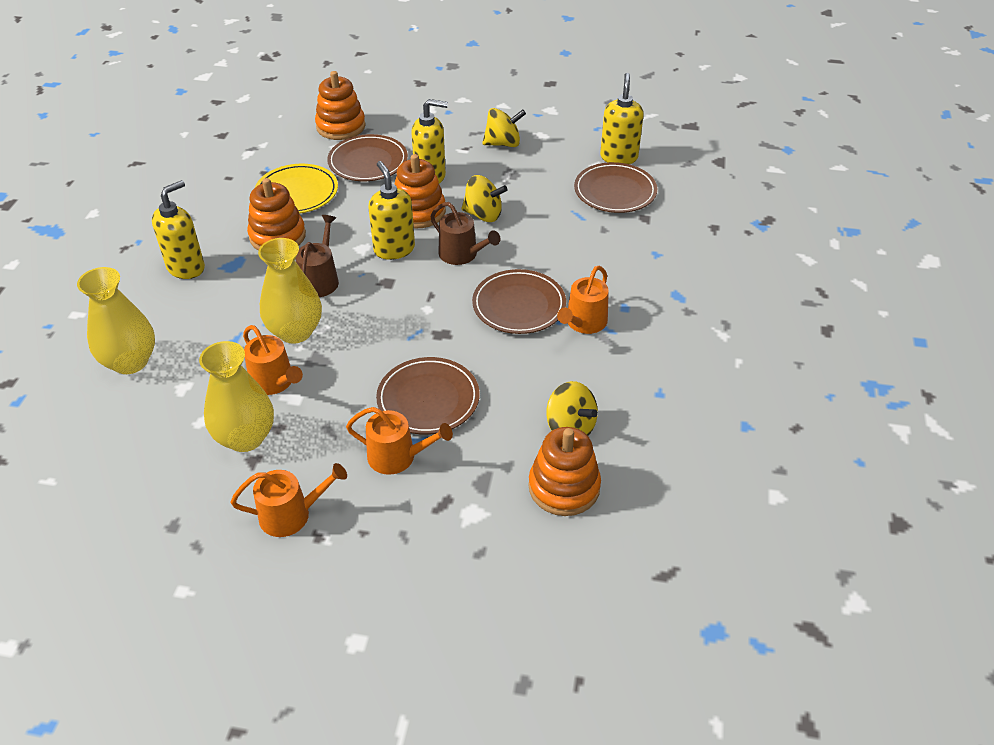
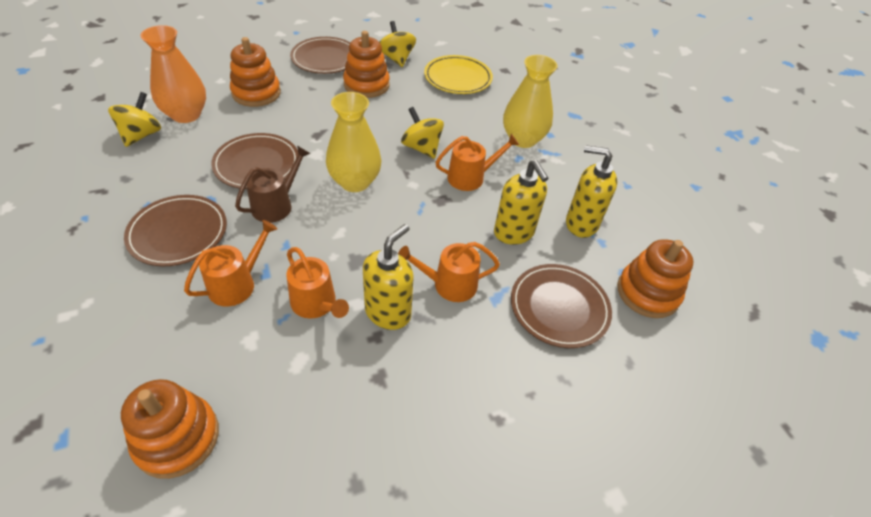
brown watering can: [295,215,339,297] [430,202,500,265] = 2 -> [235,146,310,223] = 1
orange vase: none = 0 -> [141,25,206,123] = 1
yellow soap dispenser: [152,180,205,279] [368,161,415,260] [412,99,448,183] [600,73,644,164] = 4 -> [363,224,413,330] [494,160,548,245] [566,145,617,238] = 3
yellow vase: [77,267,155,374] [199,341,274,452] [258,238,322,344] = 3 -> [326,92,382,192] [503,55,558,148] = 2

